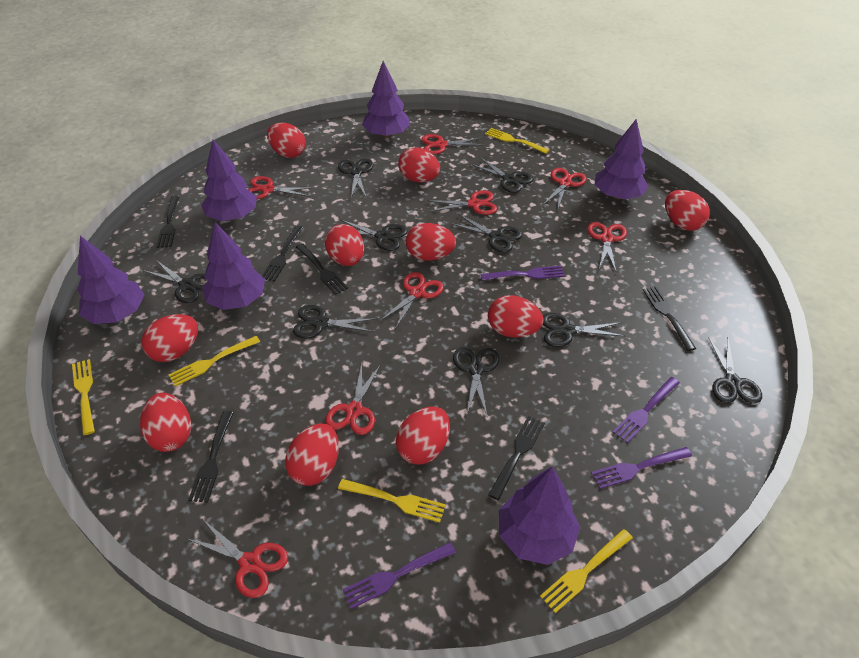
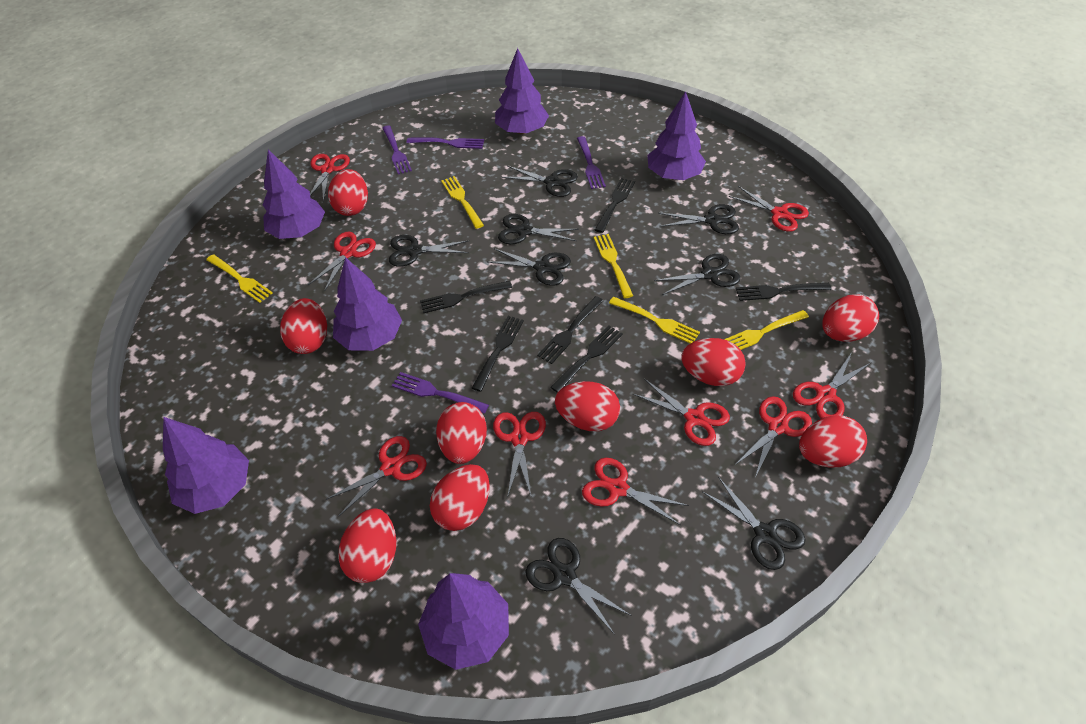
black scissors: [143,260,206,303] [293,305,377,338] [338,158,373,198] [341,220,407,251] [450,214,522,252] [453,348,499,416] [470,157,533,193] [543,313,624,347] [708,337,762,404] = 9 -> [389,235,469,267] [488,248,571,286] [498,214,579,244] [501,166,578,197] [525,538,632,635] [654,254,740,295] [658,204,739,234] [703,477,806,570] = 8
red egg: [140,393,191,452] [141,314,198,362] [267,123,305,158] [285,423,339,486] [325,224,364,266] [396,407,450,465] [398,148,440,182] [406,223,456,261] [488,295,544,338] [665,190,710,231] = 10 -> [280,298,327,354] [328,169,368,216] [338,508,396,583] [430,464,490,531] [436,402,487,464] [555,381,620,431] [681,338,746,386] [799,415,867,467] [822,294,879,342] = 9
red scissors: [187,520,288,598] [248,176,315,199] [325,363,381,435] [380,272,444,329] [421,134,483,155] [427,190,497,215] [543,168,586,208] [587,222,627,271] = 8 -> [308,232,376,292] [310,154,350,202] [326,436,427,516] [493,412,546,498] [582,458,689,525] [633,379,730,446] [729,186,809,232] [735,396,812,477] [793,352,870,419] = 9

